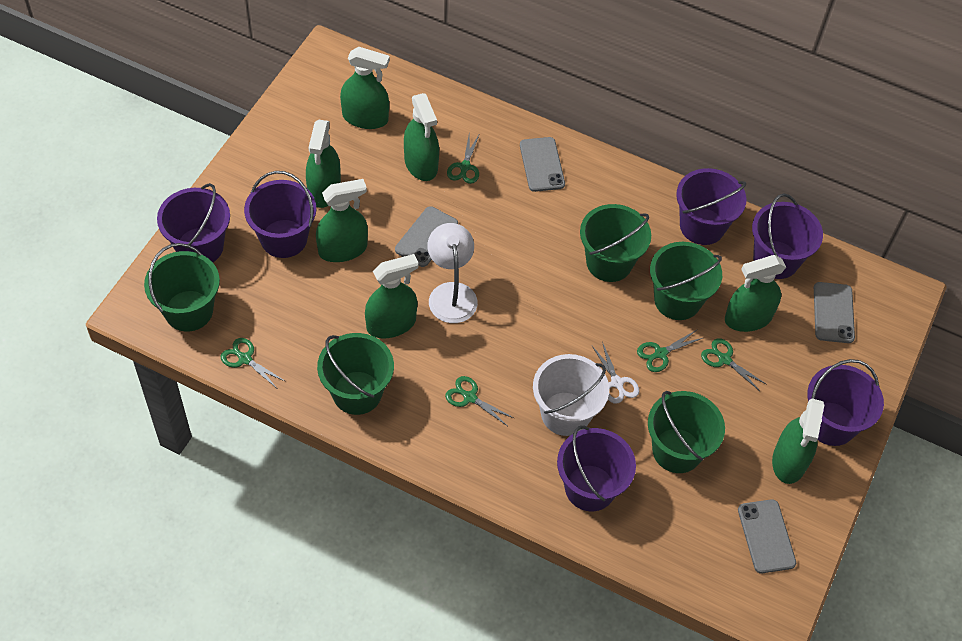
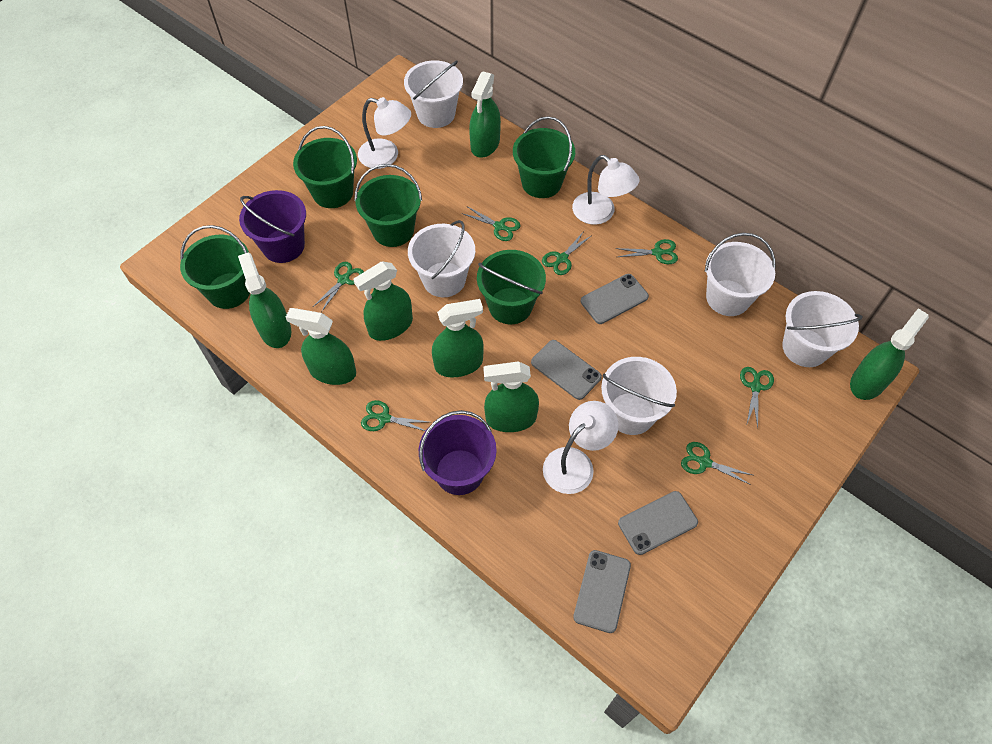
green scissors: [221,338,286,388] [445,376,514,426] [447,133,480,184] [637,330,703,372] [701,338,767,391] = 5 -> [313,262,364,312] [361,400,428,431] [463,207,520,241] [542,231,592,275] [615,239,678,264] [681,442,752,485] [740,367,774,427] = 7
purple bucket: [157,183,230,262] [244,171,316,258] [557,426,636,511] [676,168,746,245] [752,193,823,279] [807,359,884,446] = 6 -> [239,190,306,263] [419,410,497,495] = 2
white bucket: [533,354,609,436] = 1 -> [404,60,463,128] [408,220,475,297] [601,357,677,435] [705,233,775,316] [782,291,863,367] = 5
white lamp: [427,223,478,323] = 1 -> [358,97,411,169] [543,401,619,494] [572,155,640,225] = 3
white scissors: [592,342,639,404] = 1 -> none = 0

